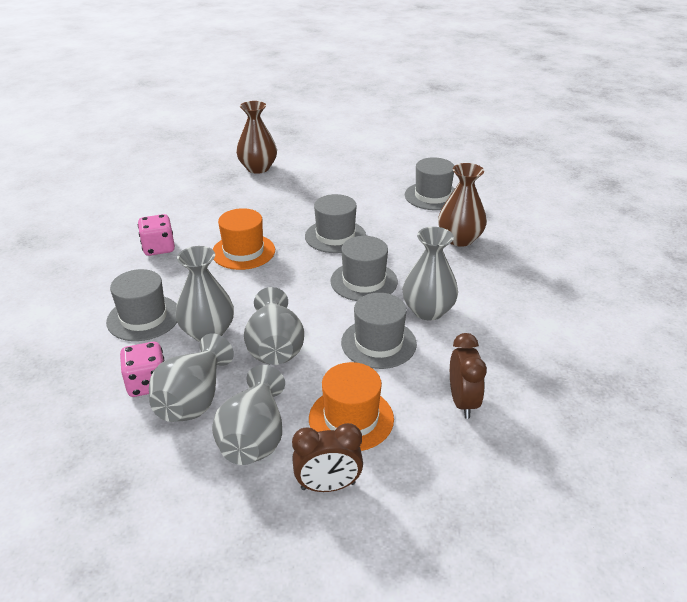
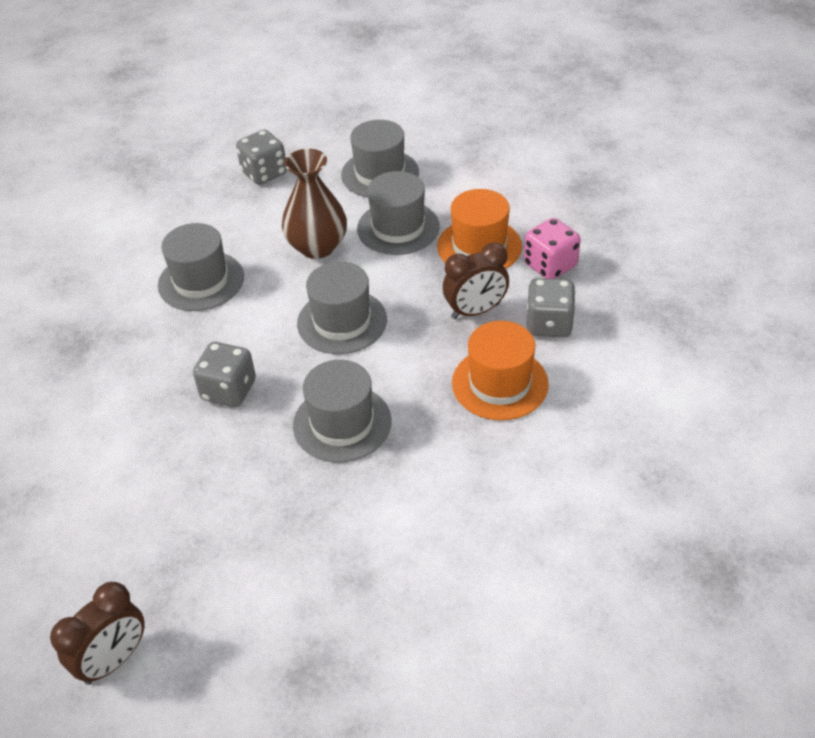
brown vase: [236,101,277,174] [438,163,487,247] = 2 -> [282,149,347,259] = 1
grey dice: none = 0 -> [193,342,256,407] [236,130,287,185] [527,278,576,337] = 3
grey vase: [149,333,234,422] [175,246,234,342] [212,365,285,465] [244,287,304,365] [402,227,458,321] = 5 -> none = 0
pink dice: [120,342,164,397] [138,214,175,256] = 2 -> [524,218,581,279] = 1

